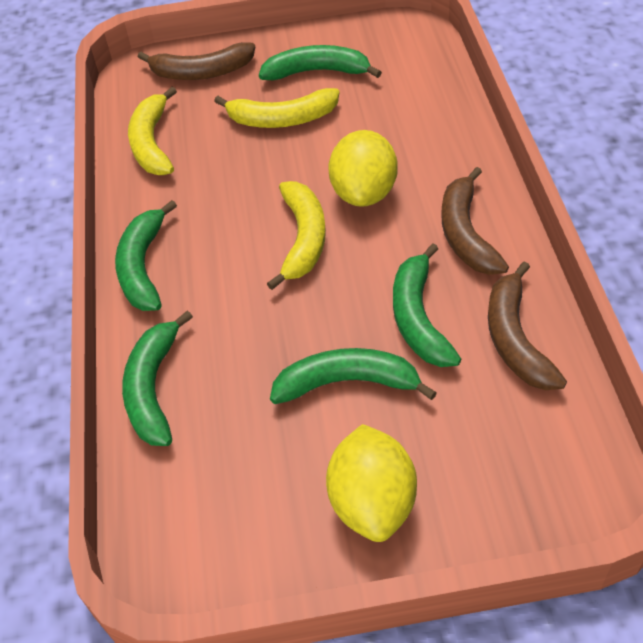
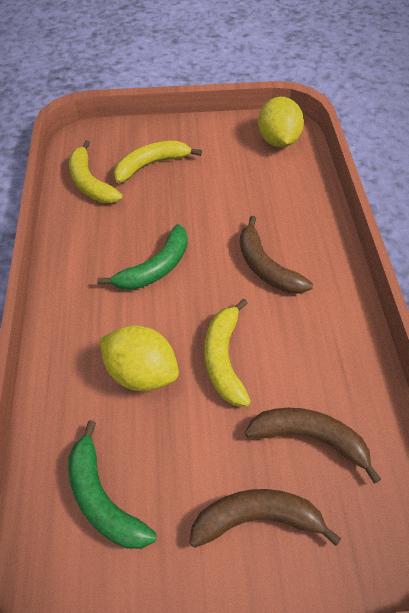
green banana: [115,200,177,311] [122,310,193,446] [259,45,382,80] [270,348,437,404] [393,244,461,367] = 5 -> [68,420,157,549] [97,224,188,290] = 2

